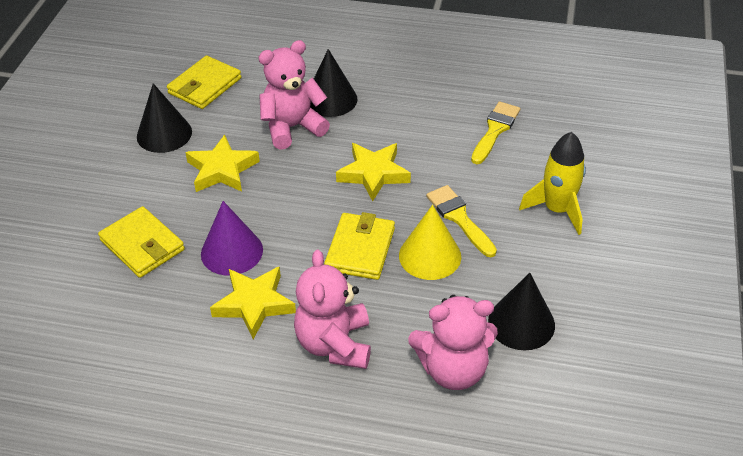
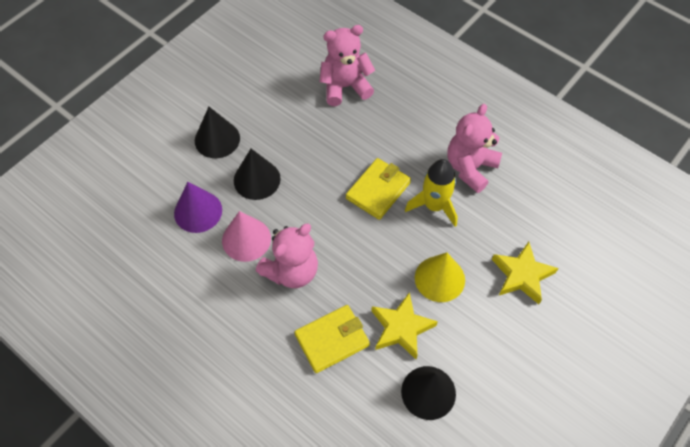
pink cone: none = 0 -> [222,211,271,262] = 1
yellow brush: [426,185,497,257] [471,101,520,164] = 2 -> none = 0
yellow star: [185,135,260,192] [210,267,296,339] [336,143,411,201] = 3 -> [371,292,438,359] [492,242,558,304] = 2
yellow wallet: [98,206,185,278] [167,56,241,109] [324,212,395,280] = 3 -> [294,305,370,373] [346,158,411,220] = 2

